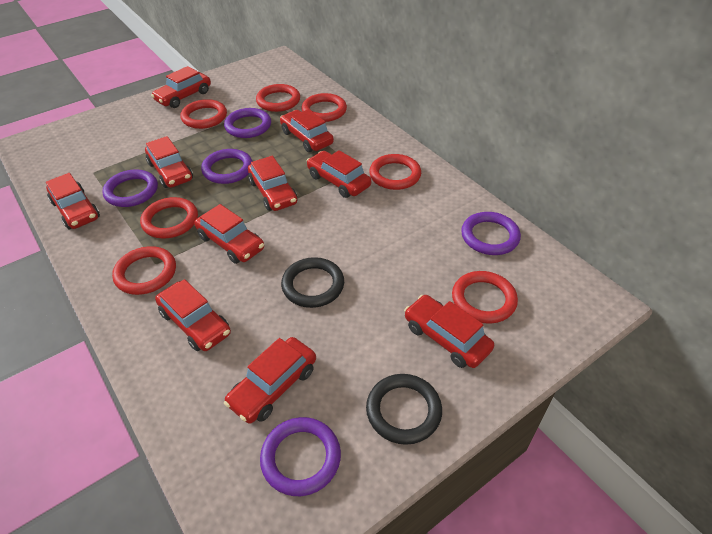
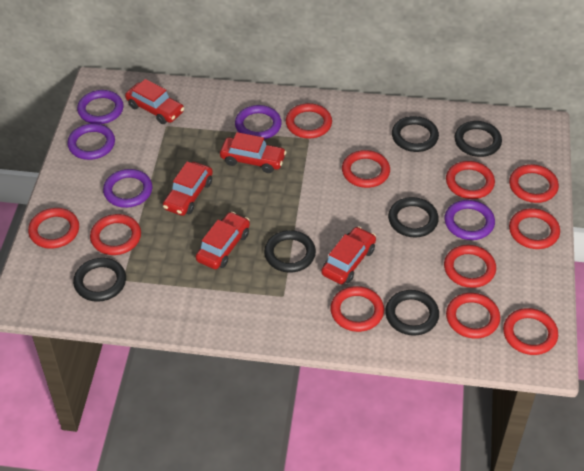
black ring: [281,257,344,308] [366,374,442,445] = 2 -> [73,258,126,302] [264,230,316,273] [385,290,439,336] [388,197,439,238] [392,116,439,152] [455,121,502,157] = 6
red car: [46,173,100,229] [145,136,193,188] [151,66,211,108] [155,279,231,351] [194,204,264,264] [224,337,316,424] [248,156,297,211] [280,109,334,152] [306,150,371,198] [404,295,494,368] = 10 -> [125,79,184,124] [163,162,213,216] [196,212,250,269] [220,132,286,173] [321,226,376,284] = 5
red ring: [112,246,176,295] [140,197,198,238] [180,99,227,129] [256,84,300,112] [302,93,347,122] [369,154,421,190] [452,271,518,324] = 7 -> [28,208,79,249] [90,214,141,255] [286,103,332,139] [330,286,384,332] [342,150,390,188] [444,245,496,288] [446,161,495,199] [446,293,500,339] [503,308,558,355] [509,164,559,203] [509,208,560,249] = 11

